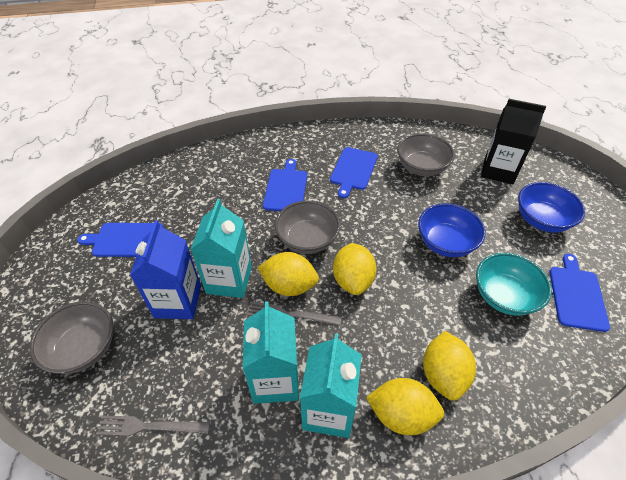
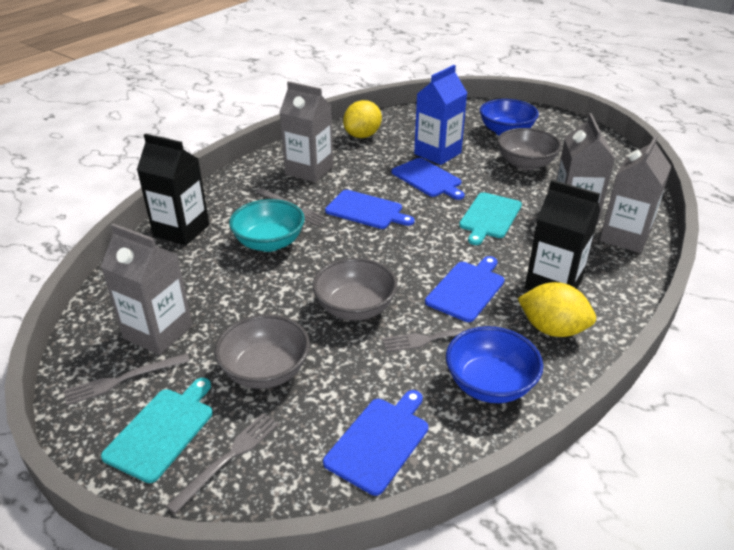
black carton: [481,99,546,184] = 1 -> [137,134,209,245] [525,180,600,290] = 2
grey carton: none = 0 -> [101,223,192,355] [279,81,333,183] [556,113,615,224] [600,135,671,253] = 4
grey fork: [96,416,210,436] [246,301,342,325] = 2 -> [64,353,190,406] [166,413,279,514] [256,188,328,226] [382,325,494,352] = 4
turquoise carton: [190,199,252,298] [243,301,299,404] [300,334,362,438] = 3 -> none = 0
turquoise cutting board: none = 0 -> [101,378,213,483] [459,192,522,245] = 2
yellow lemon: [258,252,319,296] [333,243,377,295] [366,378,444,435] [423,331,476,401] = 4 -> [343,100,382,138] [518,282,596,337] = 2

